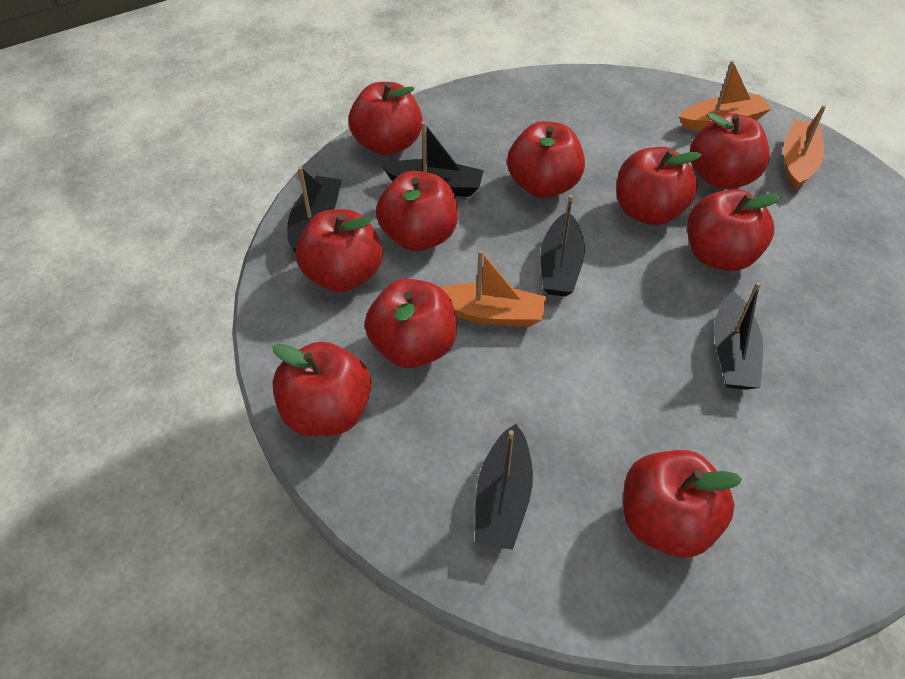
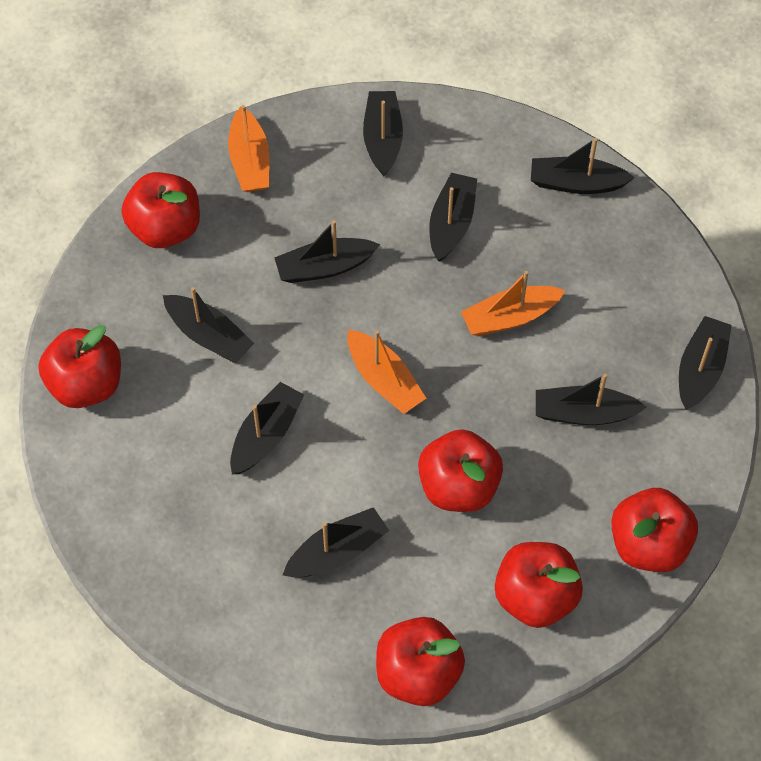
black boat: [287,167,342,253] [382,122,484,197] [475,424,533,550] [541,195,585,297] [714,282,763,390] = 5 -> [163,287,254,363] [230,382,304,474] [274,220,380,283] [283,507,389,577] [363,91,403,176] [429,173,477,262] [531,138,635,194] [536,374,647,425] [679,316,732,410] = 9
red apple: [272,342,371,436] [296,209,383,292] [349,82,423,156] [365,279,457,368] [376,171,458,251] [507,121,585,198] [616,147,702,225] [623,450,742,558] [687,189,781,271] [690,112,770,190] = 10 -> [38,325,121,408] [121,172,200,248] [376,617,465,706] [418,429,503,512] [495,542,583,628] [611,488,698,572] = 6

